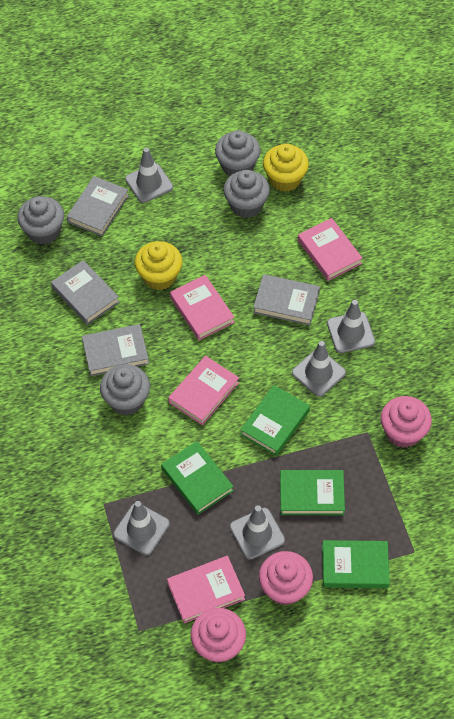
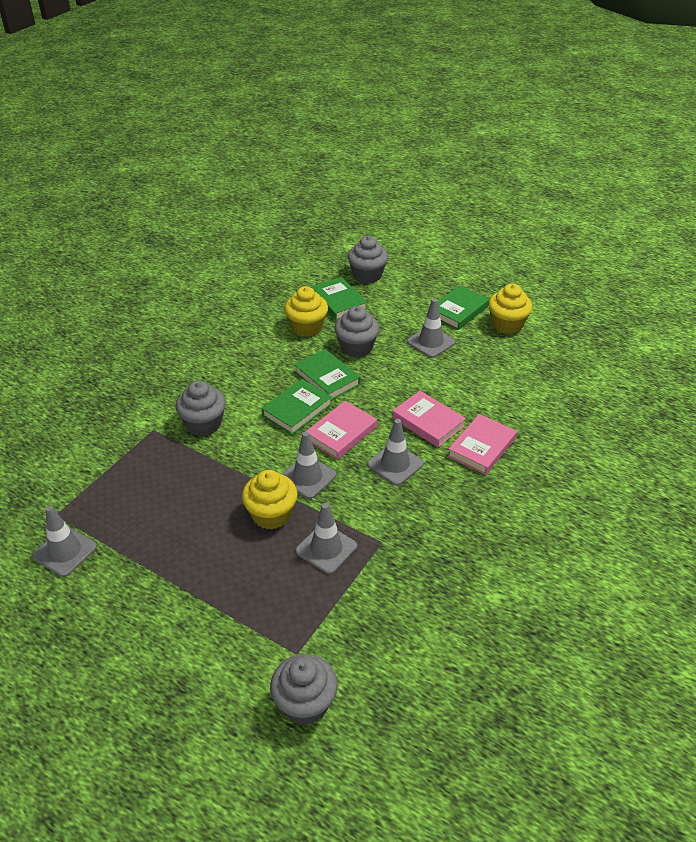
grey book: [51,260,119,325] [67,176,129,236] [82,324,149,376] [253,274,320,325] = 4 -> none = 0
pink book: [167,556,245,623] [168,356,239,425] [170,275,235,340] [298,218,363,281] = 4 -> [305,401,377,460] [392,391,466,447] [448,414,517,475] = 3
pink cupcake: [191,608,246,663] [259,551,313,606] [381,396,432,448] = 3 -> none = 0
yellow cupcake: [135,241,182,290] [263,143,309,192] = 2 -> [242,470,297,529] [284,286,328,337] [488,284,532,334] = 3

